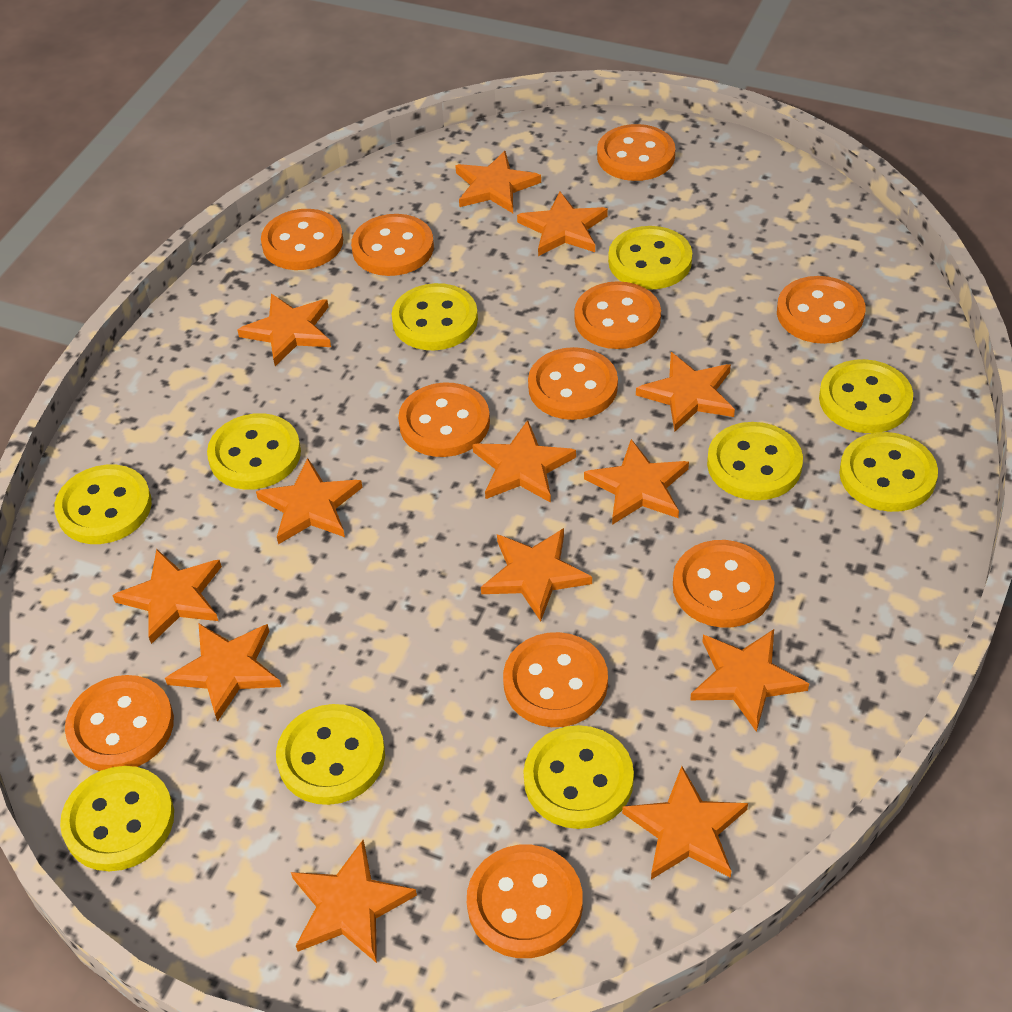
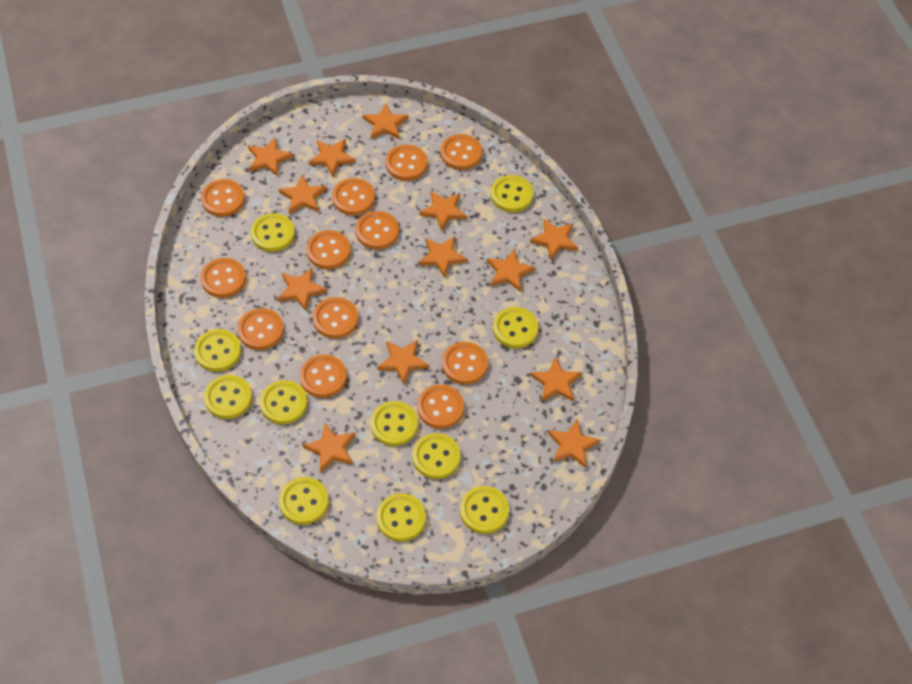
orange button: [65,675,174,771] [261,209,343,270] [351,214,434,276] [398,382,490,457] [467,845,583,958] [503,632,608,727] [528,347,618,420] [574,281,661,349] [597,124,675,181] [673,540,775,628] [777,276,865,344] = 11 -> [201,179,245,217] [201,258,246,298] [237,308,284,350] [300,355,347,398] [306,230,351,269] [313,297,358,338] [332,178,375,215] [356,211,399,249] [385,145,427,181] [417,385,464,429] [441,134,482,170] [442,342,488,384] = 12
yellow button: [54,465,152,544] [60,766,174,871] [207,413,301,490] [276,704,385,805] [392,283,478,350] [523,725,634,829] [608,226,692,290] [707,422,803,500] [819,359,913,433] [839,432,938,512] = 10 -> [194,329,241,372] [204,375,252,419] [251,213,295,252] [260,380,307,424] [279,477,329,525] [371,401,418,446] [377,493,426,541] [413,433,461,479] [460,486,509,534] [491,175,533,212] [493,307,538,348] = 11

